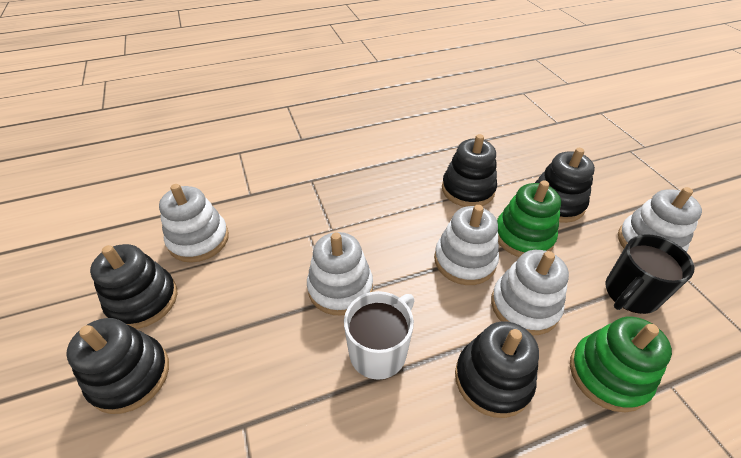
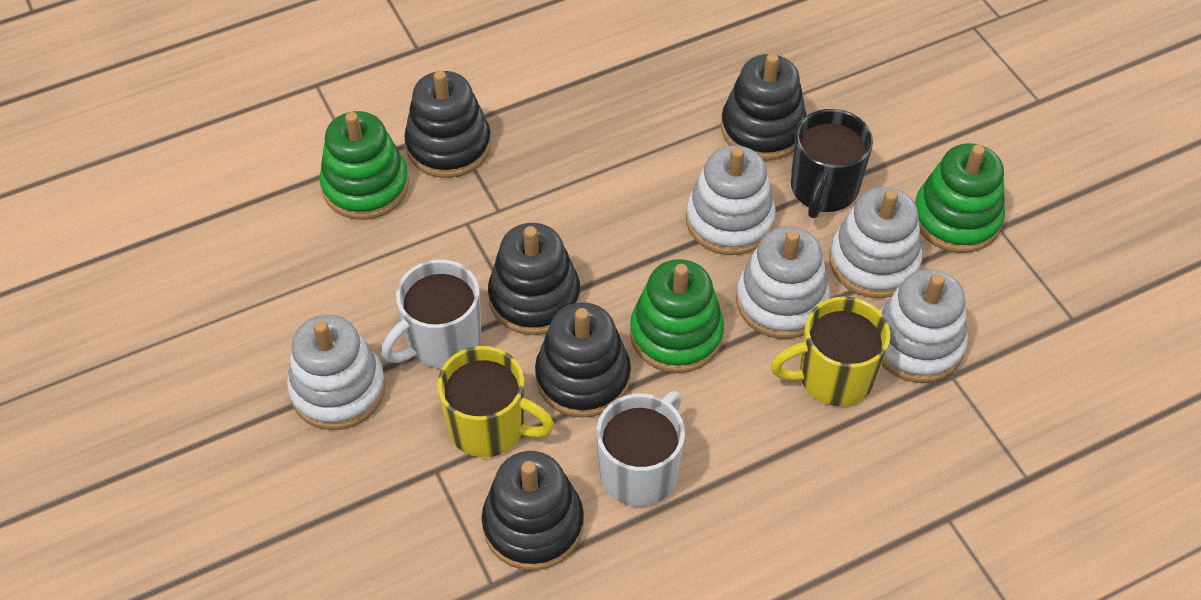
green stacking toy: [497,180,561,257] [570,316,672,412] = 2 -> [319,111,409,220] [630,259,724,373] [915,143,1005,253] = 3
white mug: [344,291,414,380] = 1 -> [381,259,481,368] [596,391,685,506] = 2
yellow mug: none = 0 -> [437,346,554,457] [771,296,890,406] = 2

